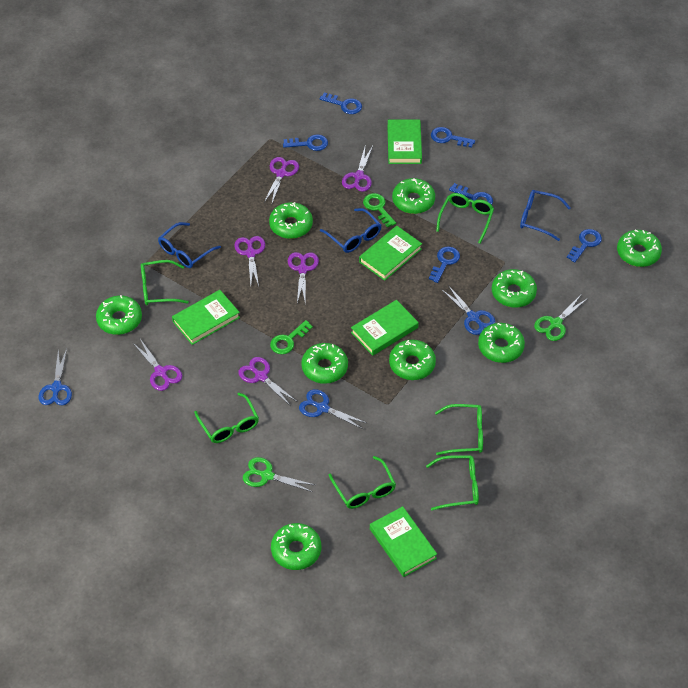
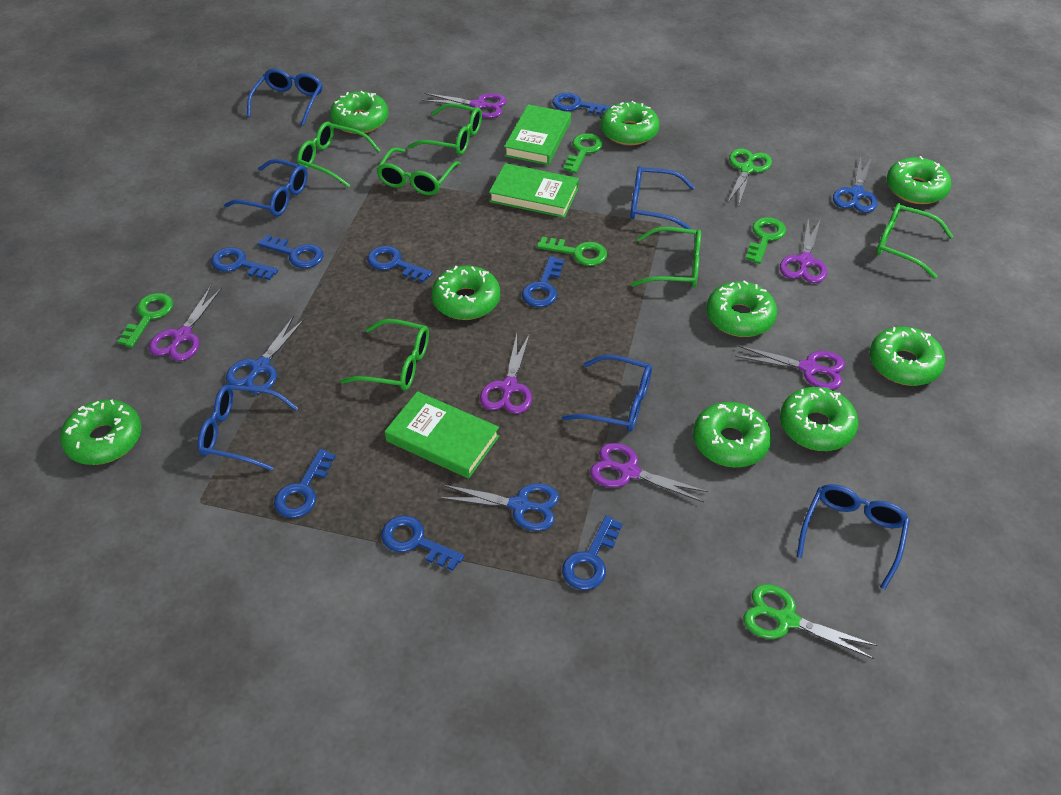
blue glasses: [158,222,221,268] [320,208,382,253] [520,190,571,241] = 3 -> [198,385,298,471] [224,159,308,216] [247,68,322,126] [562,355,652,432] [630,166,695,229] [797,484,910,590] = 6
blue key: [283,134,328,151] [320,93,362,114] [429,246,460,283] [431,127,475,148] [449,183,493,205] [567,229,602,263] = 6 -> [211,247,279,280] [258,235,323,268] [274,449,336,518] [367,246,433,283] [381,515,464,571] [522,256,564,307] [552,93,611,115] [562,516,623,590] = 8
green book: [172,290,240,345] [351,300,419,356] [359,226,422,281] [370,506,437,577] [387,120,422,164] = 5 -> [385,391,499,478] [489,163,579,218] [504,104,571,165] = 3
green key: [270,320,313,354] [363,193,396,227] = 2 -> [117,293,173,348] [537,237,607,266] [563,133,603,173] [746,217,786,264] = 4

